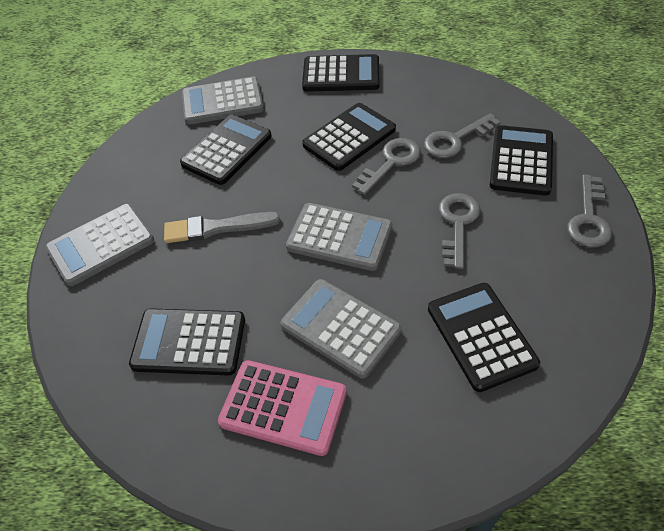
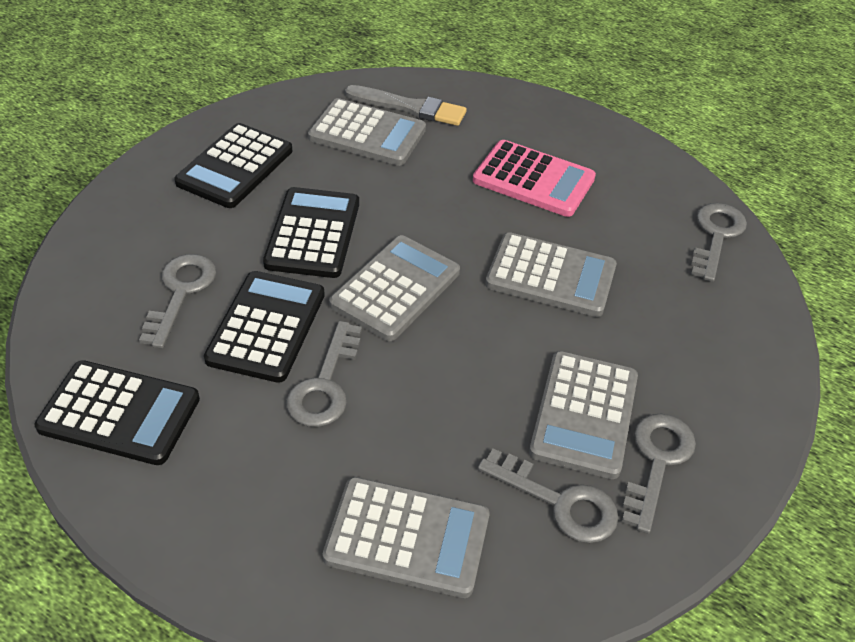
black calculator: [129,309,245,376] [180,115,272,185] [302,54,380,92] [302,103,396,171] [428,283,540,392] [490,125,553,196] = 6 -> [34,360,200,465] [174,123,292,208] [204,271,325,383] [263,187,359,278] = 4
grey calculator: [45,204,154,286] [182,77,264,125] [281,279,401,378] [286,203,392,271] = 4 -> [308,98,426,166] [323,477,490,598] [329,235,460,341] [485,232,617,317] [529,351,638,479] = 5
grey key: [352,138,421,195] [424,113,500,158] [439,193,480,269] [567,174,612,247] = 4 -> [139,254,216,348] [286,321,362,427] [478,448,618,543] [621,414,696,534] [691,203,747,282] = 5

